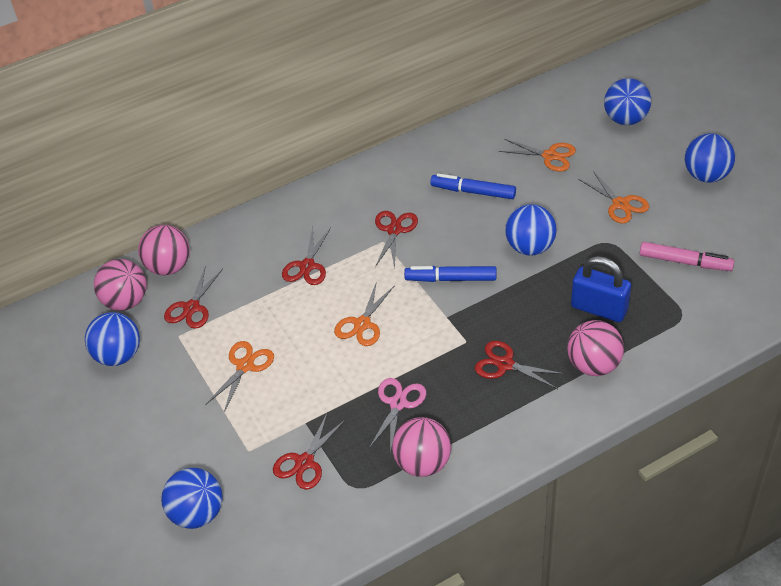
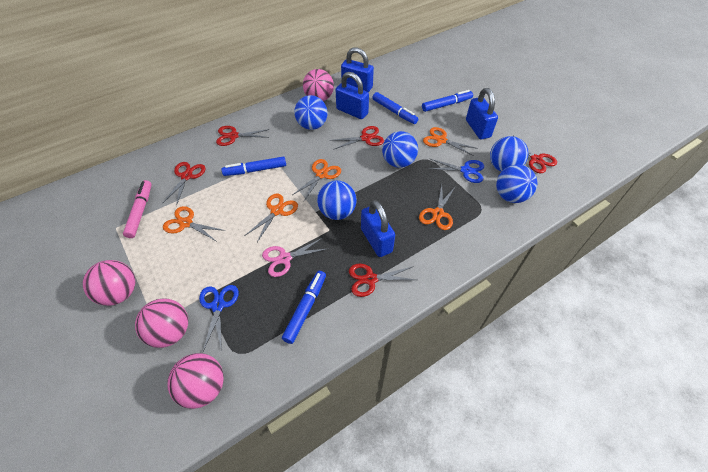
blue marker: [404,266,496,282] [430,173,516,199] = 2 -> [221,156,286,176] [282,271,326,344] [372,92,419,124] [422,90,473,112] = 4
blue padlock: [571,256,631,322] = 1 -> [336,72,369,119] [341,47,374,92] [361,200,395,257] [466,88,498,139] = 4
blue scissors: none = 0 -> [199,285,239,351] [427,159,484,183] = 2
orange scissors: [205,341,274,412] [334,281,395,346] [499,139,576,171] [578,171,649,224] = 4 -> [163,206,226,241] [244,194,298,242] [292,159,341,201] [419,185,456,230] [423,127,478,156] = 5

